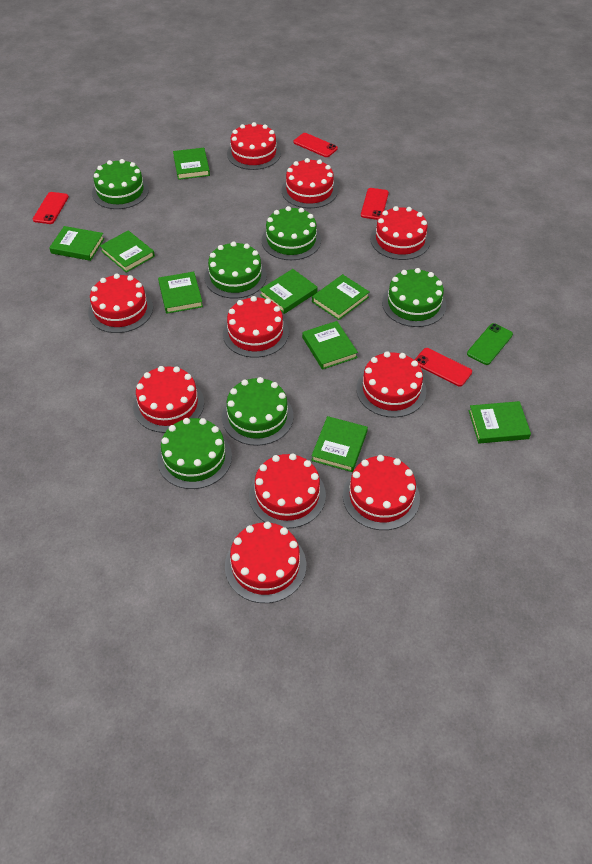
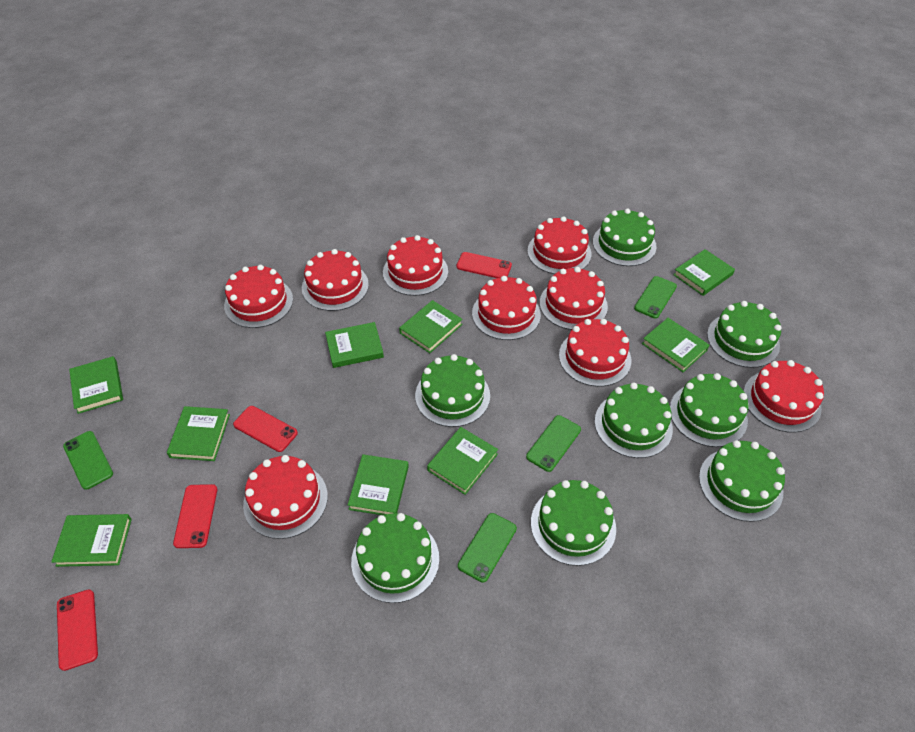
green cake: [92,159,149,209] [157,418,232,489] [205,241,267,298] [222,377,294,446] [261,206,321,260] [382,268,446,327] = 6 -> [351,513,439,603] [415,354,490,427] [531,480,616,566] [593,209,657,266] [595,382,673,458] [670,373,749,447] [699,440,785,522] [707,301,781,368] = 8
green phone: [467,323,513,365] = 1 -> [63,431,113,490] [458,513,517,583] [526,415,581,472] [634,276,677,318] = 4
red cake: [88,274,153,333] [133,366,204,433] [223,296,289,358] [225,522,306,603] [227,122,281,170] [249,453,326,528] [281,158,338,208] [343,455,420,530] [356,351,426,418] [370,206,430,260] = 10 -> [224,265,293,328] [243,455,328,539] [302,249,369,311] [383,235,448,296] [472,276,541,340] [527,216,591,274] [540,267,608,330] [559,319,631,387] [744,360,824,433] = 9

